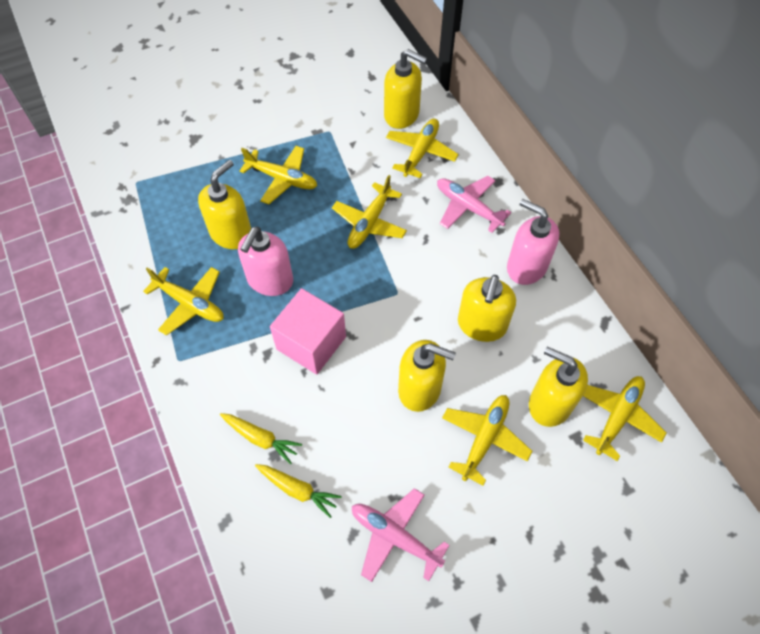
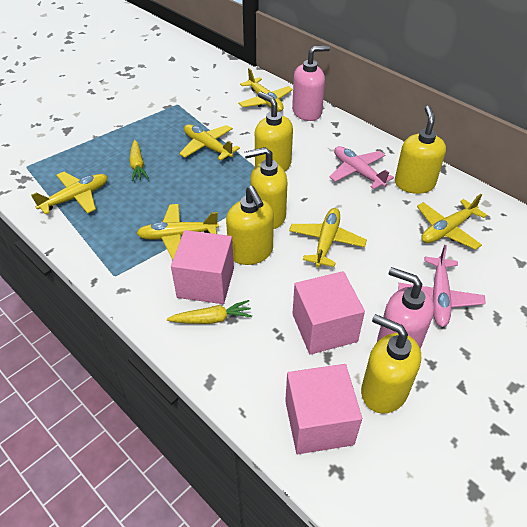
pink cube: [270,288,346,375] = 1 -> [171,230,234,304] [285,364,362,454] [293,271,365,355] = 3

